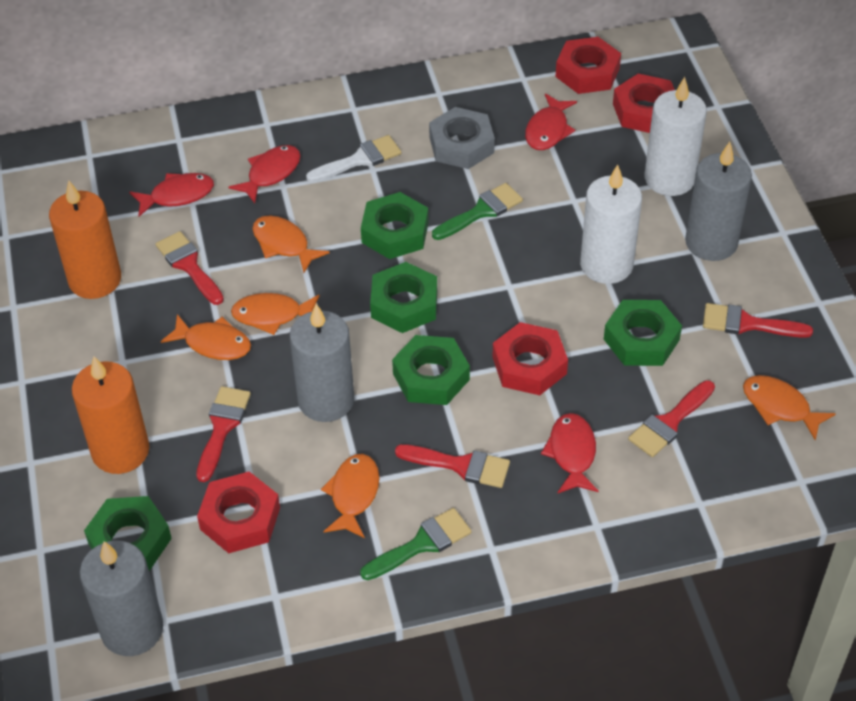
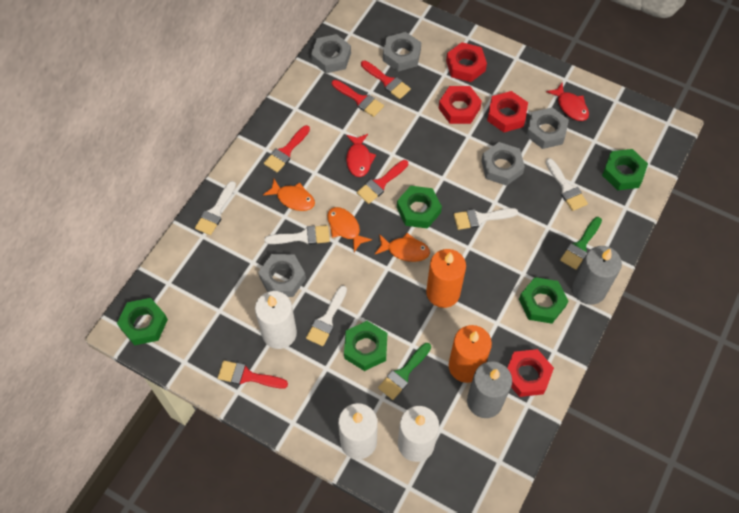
grey candle: [80,540,163,656] [290,304,354,422] [685,142,752,261] = 3 -> [467,361,512,418] [572,246,622,305] = 2
grey nut: [429,107,495,169] = 1 -> [258,254,306,297] [311,34,351,73] [383,32,421,72] [481,142,525,186] [526,107,569,149] = 5
orange fish: [161,314,251,360] [231,293,320,335] [252,215,330,273] [321,454,379,538] [743,375,836,440] = 5 -> [263,179,315,211] [327,207,372,252] [375,233,430,262] = 3
red fish: [129,173,214,217] [228,145,301,203] [525,93,577,150] [541,413,599,494] = 4 -> [346,134,376,177] [546,83,589,121] = 2
white brush: [306,135,401,182] = 1 -> [195,181,236,235] [264,225,330,245] [306,285,347,346] [454,208,518,230] [546,158,588,211] = 5
white candle: [580,164,642,284] [645,77,707,196] = 2 -> [255,291,297,349] [338,403,378,459] [398,406,439,462] = 3

